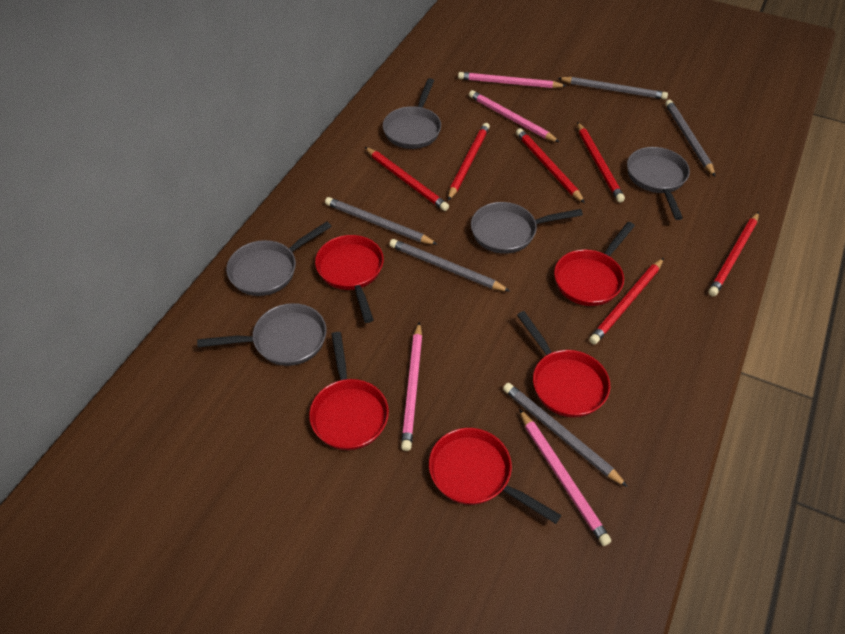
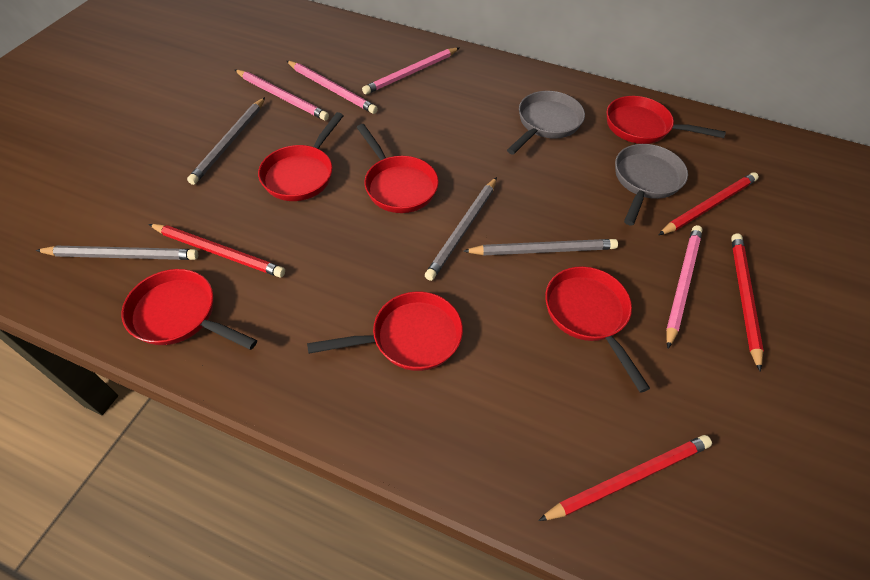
grey pan: [197,303,327,366] [226,221,332,296] [383,78,441,149] [471,202,583,254] [627,147,690,220] = 5 -> [507,91,585,155] [615,144,688,226] = 2
grey pencil: [325,197,438,245] [389,239,510,292] [503,383,628,487] [558,77,668,100] [665,100,716,177] = 5 -> [35,246,198,260] [187,97,265,185] [425,177,497,281] [463,239,618,256] = 4
red pan: [309,332,389,450] [315,235,384,323] [429,428,561,524] [517,311,610,418] [554,222,635,306] = 5 -> [122,269,257,350] [258,112,344,201] [307,291,463,371] [356,124,439,213] [545,266,650,393] [607,96,726,144] = 6
red pencil: [365,147,449,211] [448,123,490,201] [516,128,585,203] [577,122,625,202] [589,258,664,344] [708,212,759,296] = 6 -> [149,224,285,278] [538,435,712,521] [659,172,759,235] [731,234,764,372] = 4

